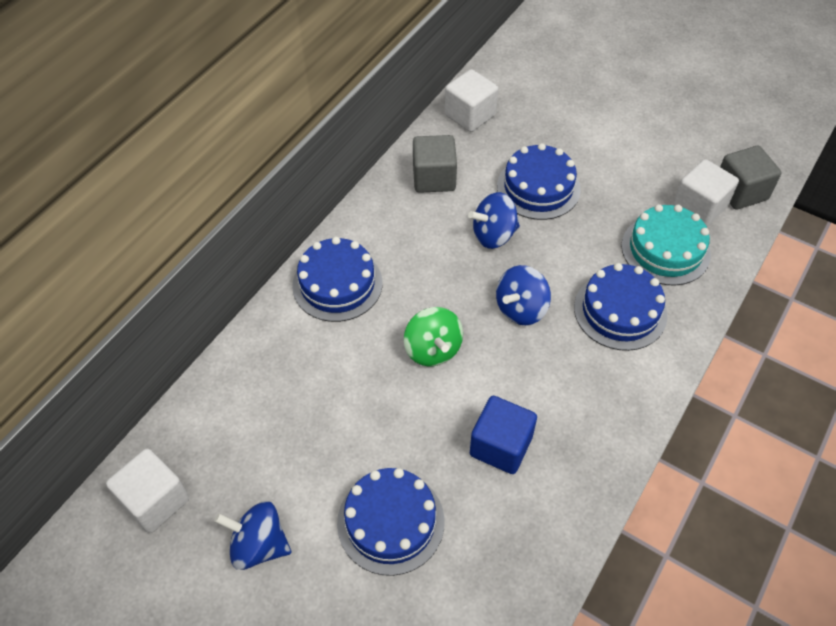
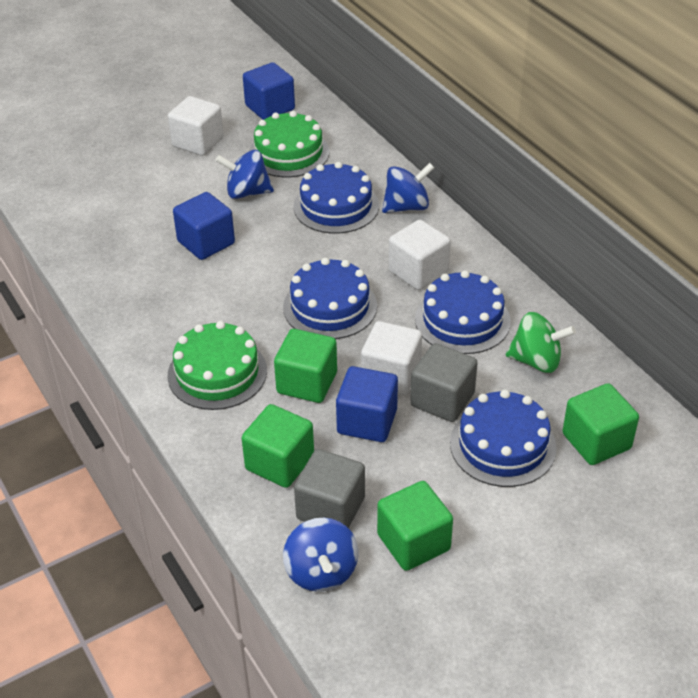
blue cube: [470,396,537,474] = 1 -> [173,192,235,260] [243,62,295,120] [336,366,398,442] = 3
green cake: none = 0 -> [168,321,267,410] [249,111,330,177] = 2
green cube: none = 0 -> [242,404,314,488] [274,329,337,403] [377,481,453,571] [563,383,639,465] = 4
turquoise cake: [621,204,711,286] = 1 -> none = 0

